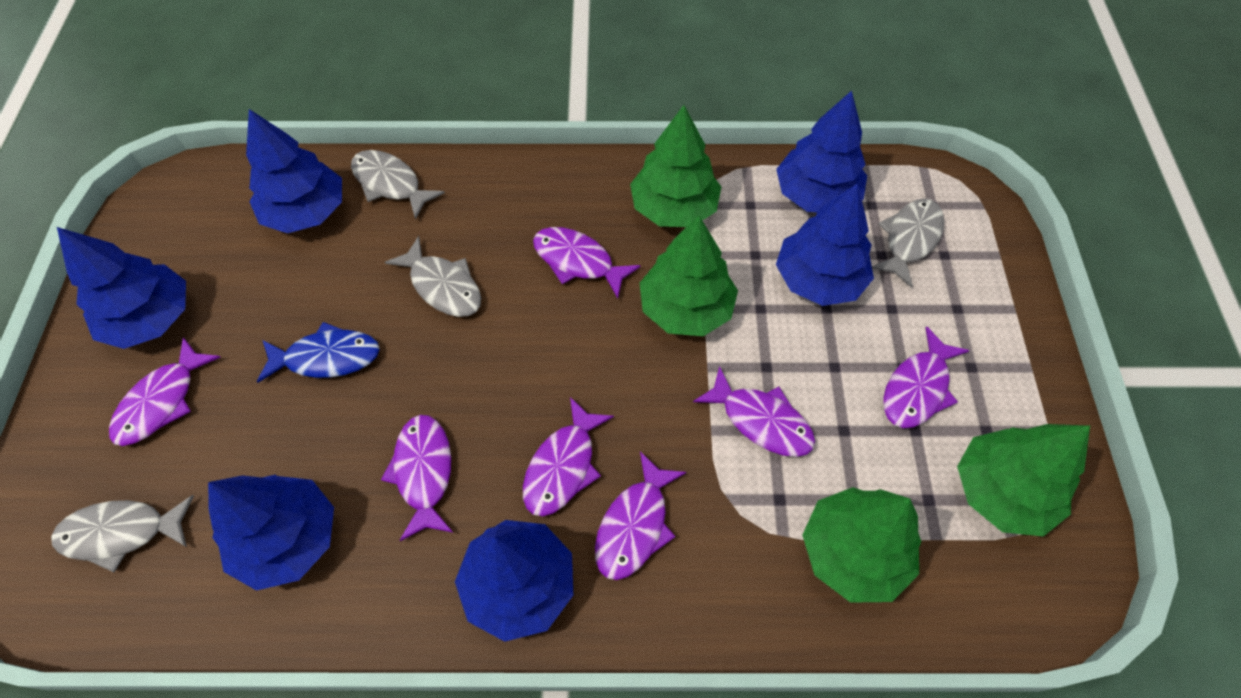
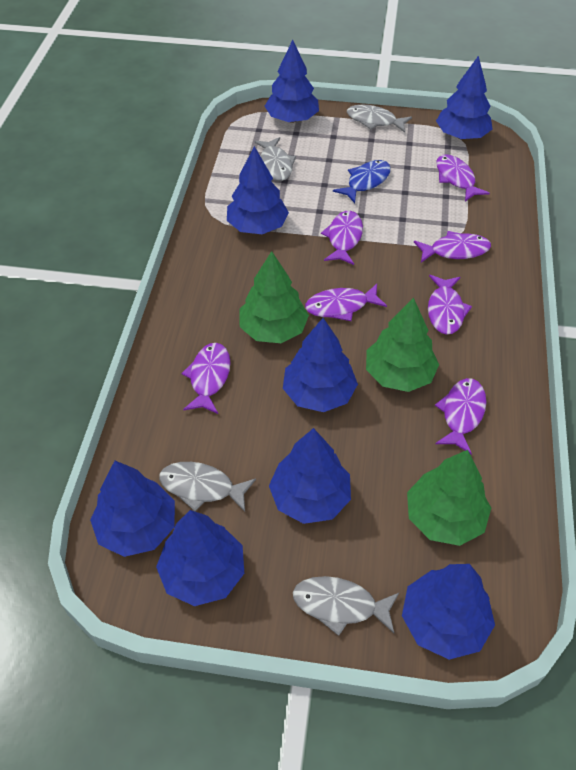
blue tree: [57,227,186,349] [208,475,334,591] [246,109,342,233] [455,520,573,642] [776,91,867,212] [776,183,874,306] = 6 -> [90,461,175,557] [156,510,244,606] [227,146,289,234] [264,40,319,123] [269,428,351,524] [283,318,358,412] [402,564,495,660] [436,56,492,139] = 8
green tree: [630,105,721,227] [640,216,738,336] [802,487,921,603] [957,424,1090,537] = 4 -> [239,251,309,343] [366,298,439,392] [407,450,491,546] = 3

